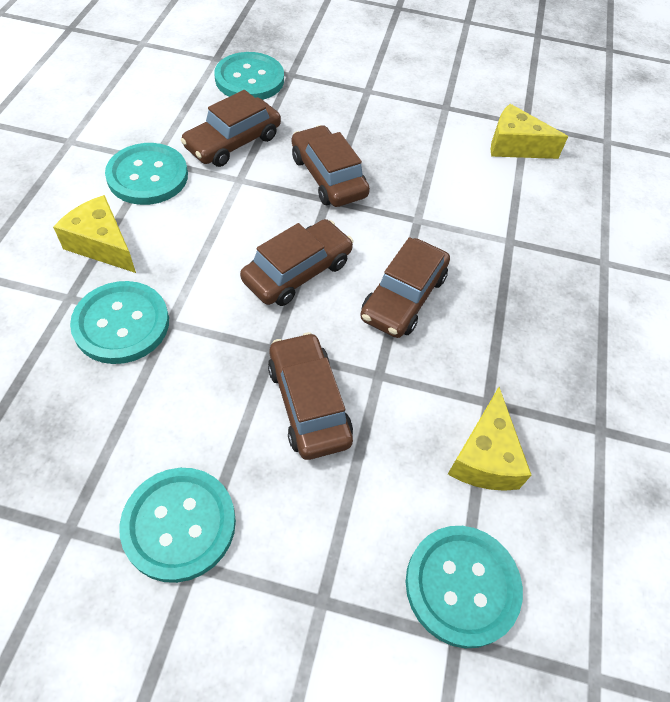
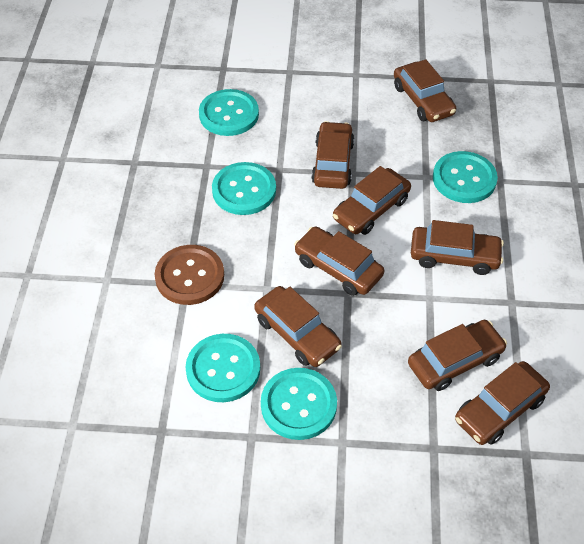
brown button: none = 0 -> [154,245,224,305] = 1
brown car: [181,90,281,167] [240,219,353,306] [268,332,353,460] [292,125,370,207] [360,237,450,338] = 5 -> [254,286,342,367] [294,226,384,296] [311,121,354,189] [333,166,411,235] [394,59,456,122] [408,320,507,391] [411,220,504,275] [455,361,550,445] = 8
yellow cheese: [53,195,136,273] [448,387,531,491] [491,104,568,159] = 3 -> none = 0

